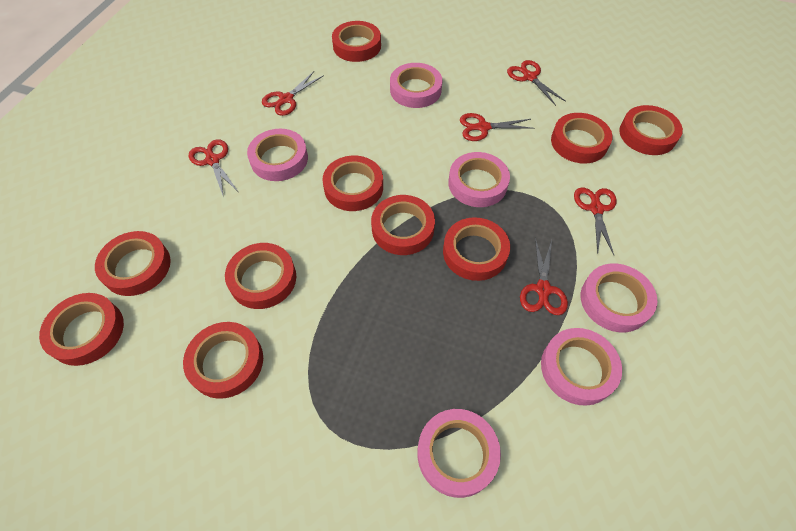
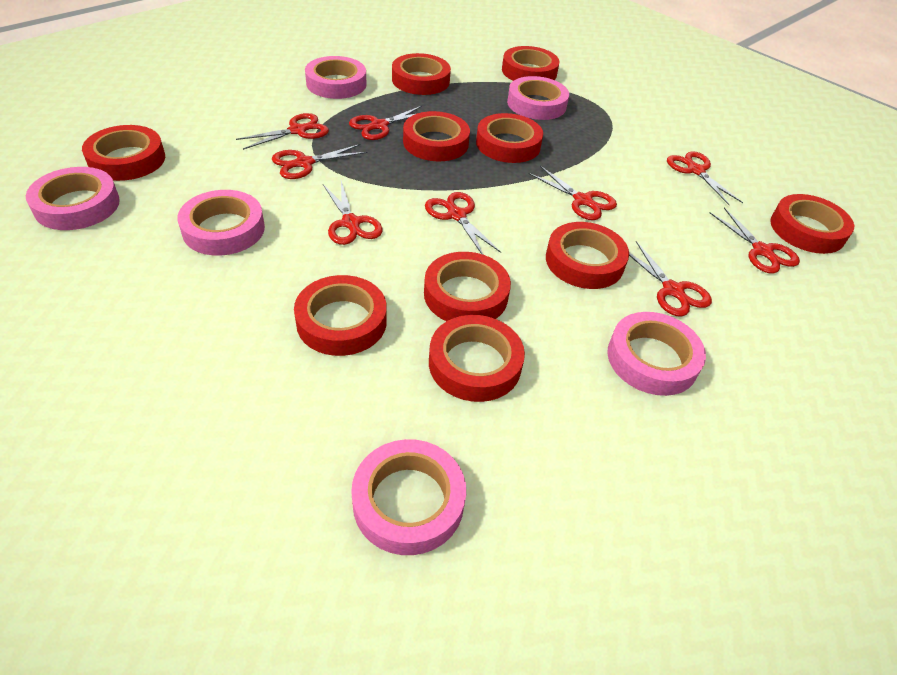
red scissors: [189,139,238,197] [262,71,324,116] [460,113,534,141] [507,60,566,106] [520,238,568,315] [574,187,617,255] = 6 -> [236,113,329,150] [272,144,367,179] [323,181,383,245] [349,106,422,140] [425,192,501,254] [528,166,617,220] [629,241,712,316] [667,151,743,205] [709,207,800,274] = 9

